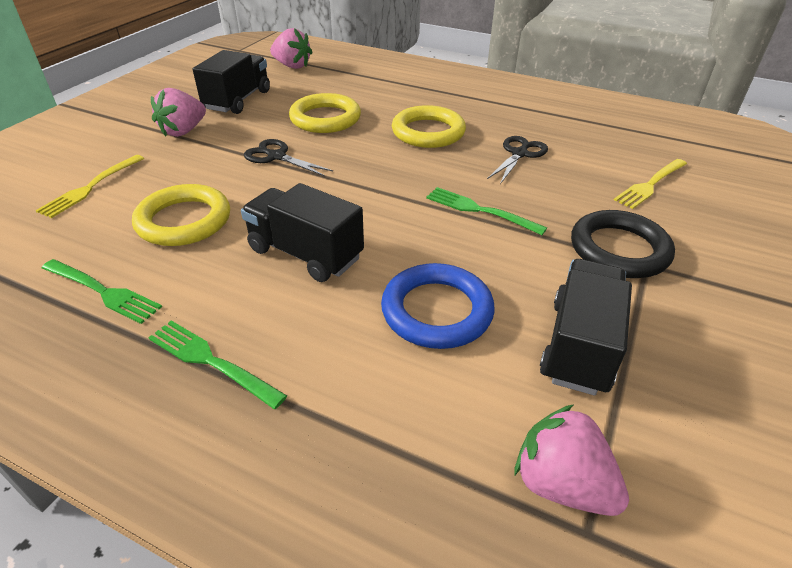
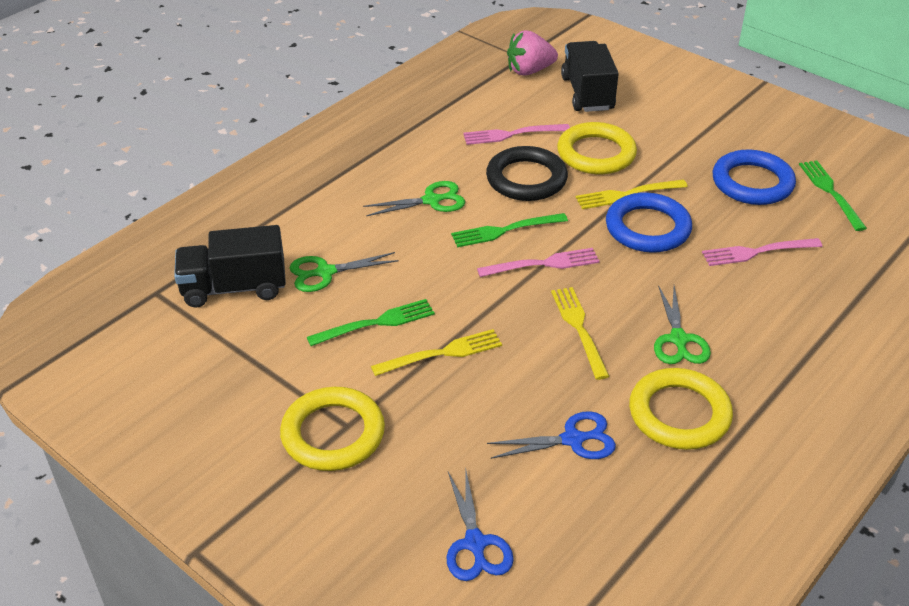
black scissors: [244,139,333,176] [487,136,548,184] = 2 -> none = 0
black truck: [193,50,270,114] [241,183,364,282] [540,259,632,396] = 3 -> [174,225,286,307] [561,41,619,112] = 2
blue ring: [381,263,495,349] = 1 -> [606,192,692,253] [713,149,796,205] = 2
blue scissors: none = 0 -> [447,467,514,581] [487,411,616,459] = 2
green scissors: none = 0 -> [290,252,399,292] [363,181,465,216] [654,285,711,364] = 3
pink fork: none = 0 -> [463,124,570,145] [477,248,599,277] [702,238,822,266] = 3
pink strawberry: [151,88,206,137] [270,28,313,69] [514,404,629,516] = 3 -> [507,30,558,76] = 1
yellow fork: [35,155,144,218] [614,159,687,209] = 2 -> [371,329,502,376] [551,287,610,380] [576,180,688,209] = 3

